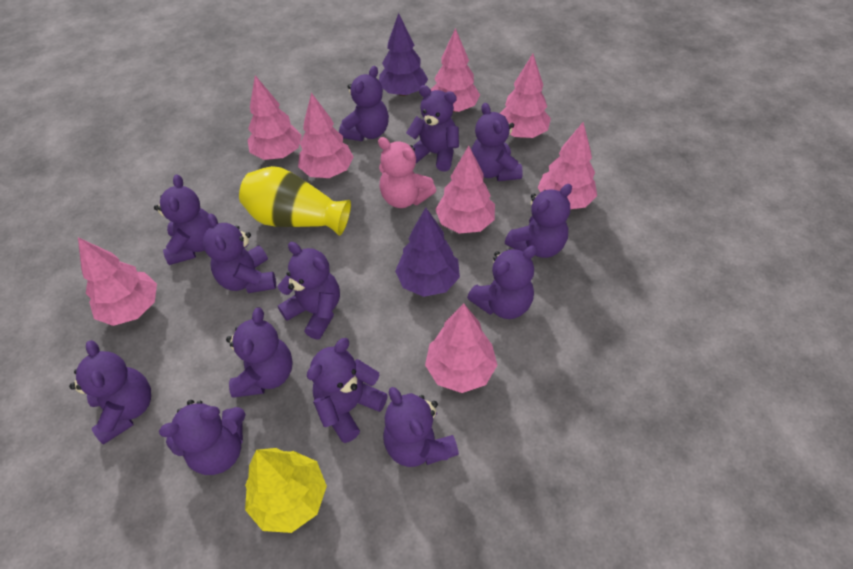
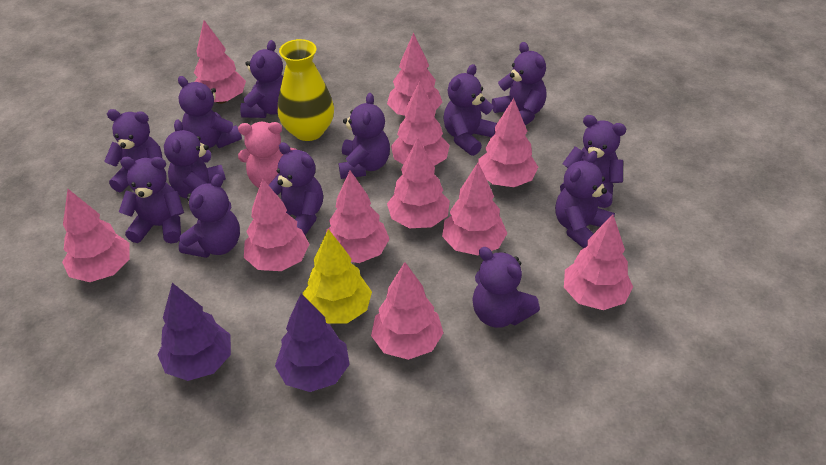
pink tree: [78,237,157,326] [247,75,302,160] [298,93,354,178] [425,303,497,393] [430,28,480,112] [435,146,495,234] [500,54,551,138] [538,122,597,209] = 8 -> [62,189,130,282] [194,20,246,104] [244,178,310,271] [326,171,389,263] [371,262,443,360] [387,33,442,116] [387,138,450,228] [391,81,450,166] [442,163,508,255] [478,98,538,187] [564,214,633,310] = 11

